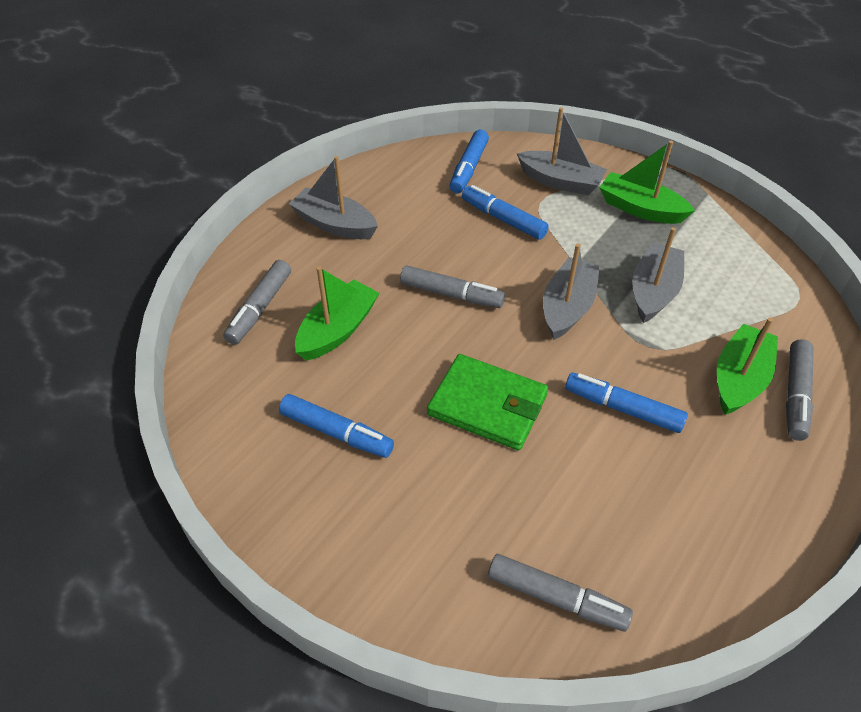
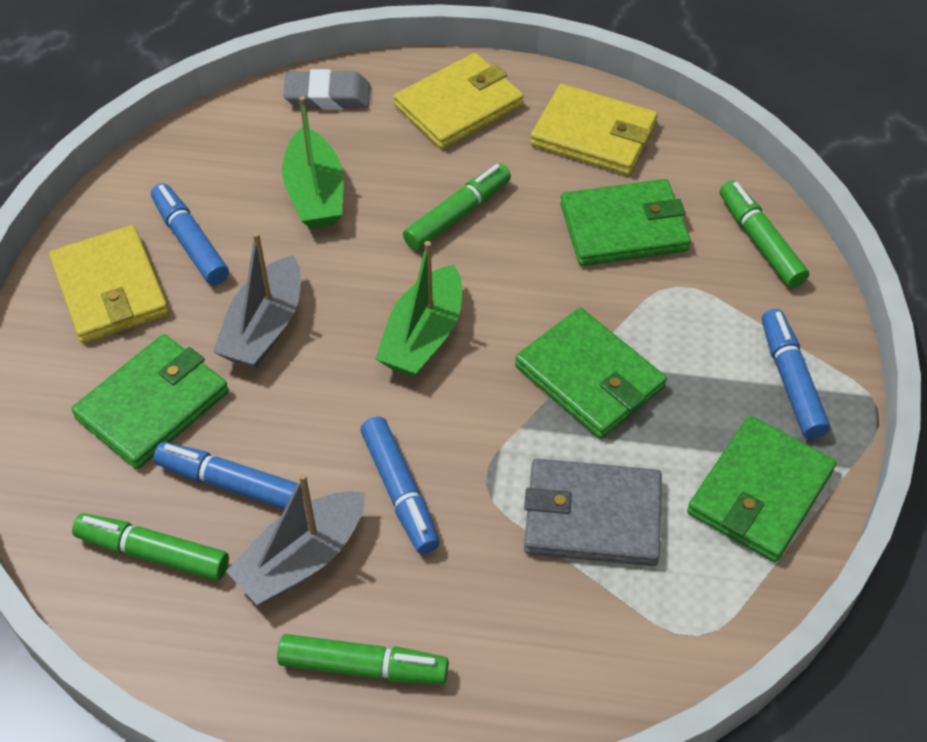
green boat: [295,266,379,361] [599,141,695,224] [717,318,778,415] = 3 -> [282,96,344,229] [375,241,462,377] = 2
green marker: none = 0 -> [72,513,229,581] [277,634,449,684] [403,163,511,251] [720,180,809,288] = 4
green wallet: [427,354,548,450] = 1 -> [71,334,229,469] [515,308,667,439] [561,179,691,266] [687,415,836,562] = 4
grey boat: [289,156,378,239] [517,107,607,195] [543,244,600,340] [632,227,684,323] = 4 -> [213,232,301,369] [226,473,365,605] = 2
grey eraser: none = 0 -> [283,69,370,110] = 1
grey marker: [223,260,291,345] [400,265,505,308] [488,554,633,632] [786,339,814,441] = 4 -> none = 0
grey wallet: none = 0 -> [524,458,662,566] = 1
yellow wallet: none = 0 -> [49,225,169,343] [394,53,524,149] [530,84,658,175] = 3

